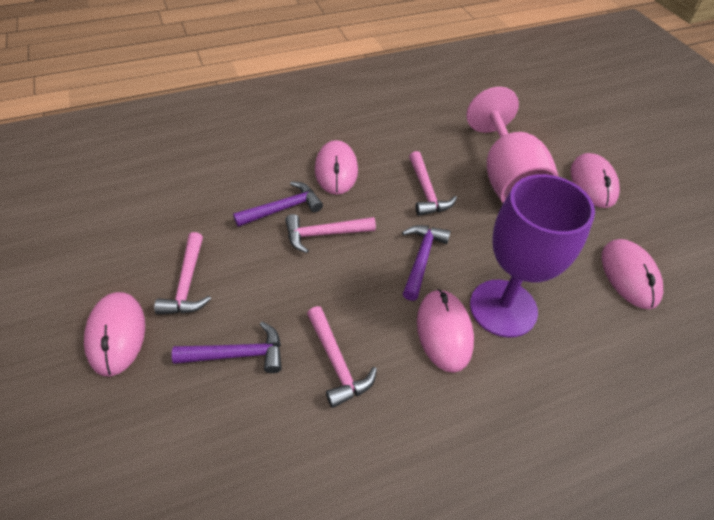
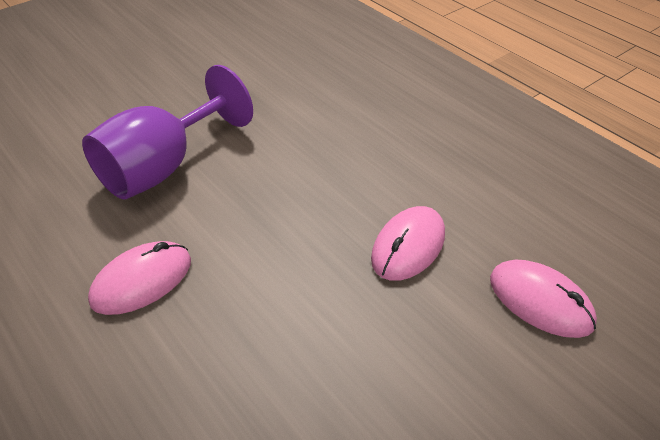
pink goblet: [466,87,559,203] = 1 -> none = 0
pink hammer: [154,232,211,315] [285,214,376,253] [307,306,377,408] [409,151,457,216] = 4 -> none = 0
pink mouse: [84,292,145,376] [315,140,358,195] [417,289,474,373] [570,153,620,208] [601,239,663,309] = 5 -> [88,241,191,315] [371,206,445,281] [490,259,597,338] = 3
purple hammer: [172,322,282,373] [233,181,323,227] [402,225,451,301] = 3 -> none = 0

